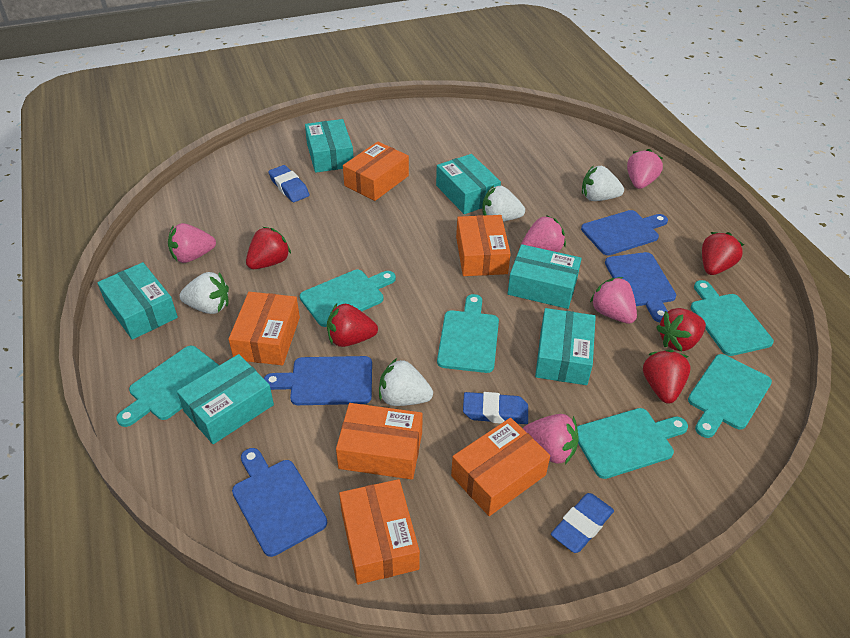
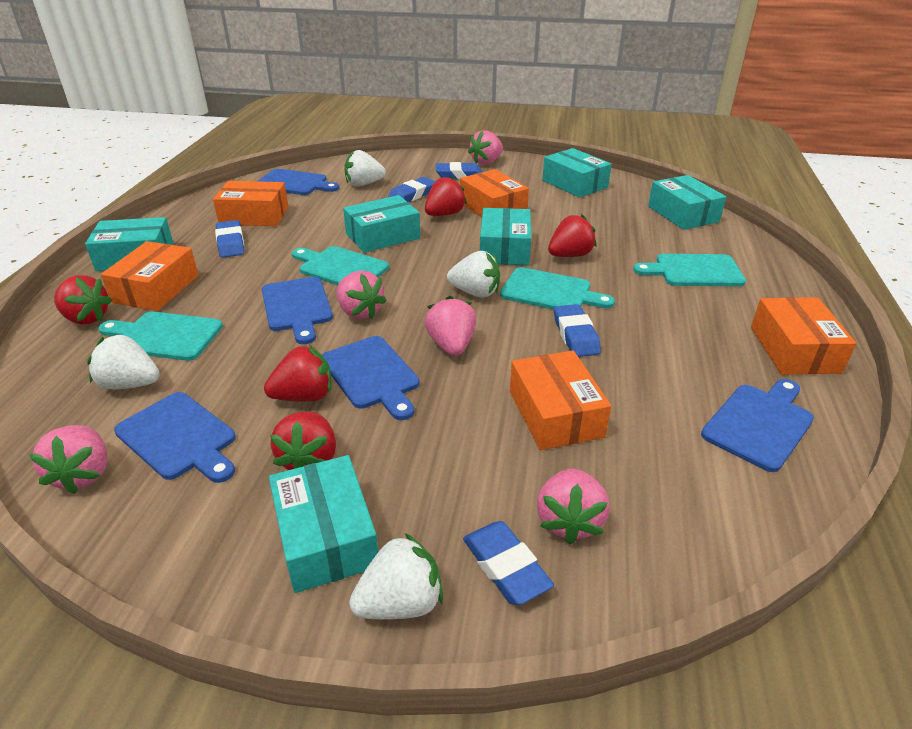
blue cutting board: [232,448,327,557] [264,356,372,405] [581,210,668,255] [605,252,676,322] = 4 -> [114,392,236,483] [258,169,339,195] [262,277,333,344] [322,336,420,420] [701,379,814,472] = 5
blue eraser: [268,165,309,202] [463,392,528,424] [551,493,614,553] = 3 -> [215,220,244,258] [387,177,435,202] [436,162,483,179] [463,521,554,605] [554,304,601,357] = 5
orange box: [228,292,300,365] [336,403,423,480] [339,479,420,585] [343,141,409,201] [451,418,550,516] [456,215,511,276] = 6 -> [101,241,199,311] [213,181,289,226] [460,169,529,217] [510,350,611,450] [751,297,856,374] = 5
turquoise cutting board: [116,346,219,427] [300,270,396,327] [437,294,499,373] [577,408,688,479] [688,354,772,438] [691,280,774,356] = 6 -> [98,311,223,361] [292,246,389,285] [500,267,615,310] [633,254,746,286] = 4

